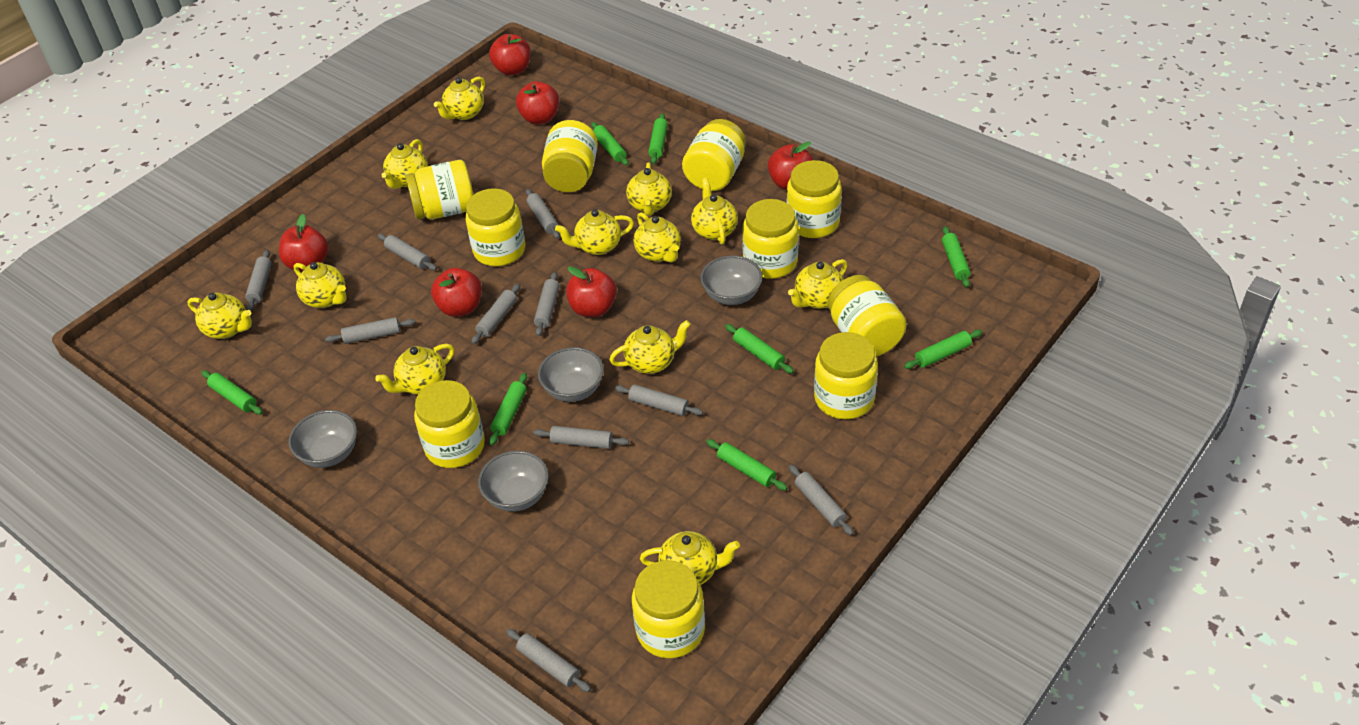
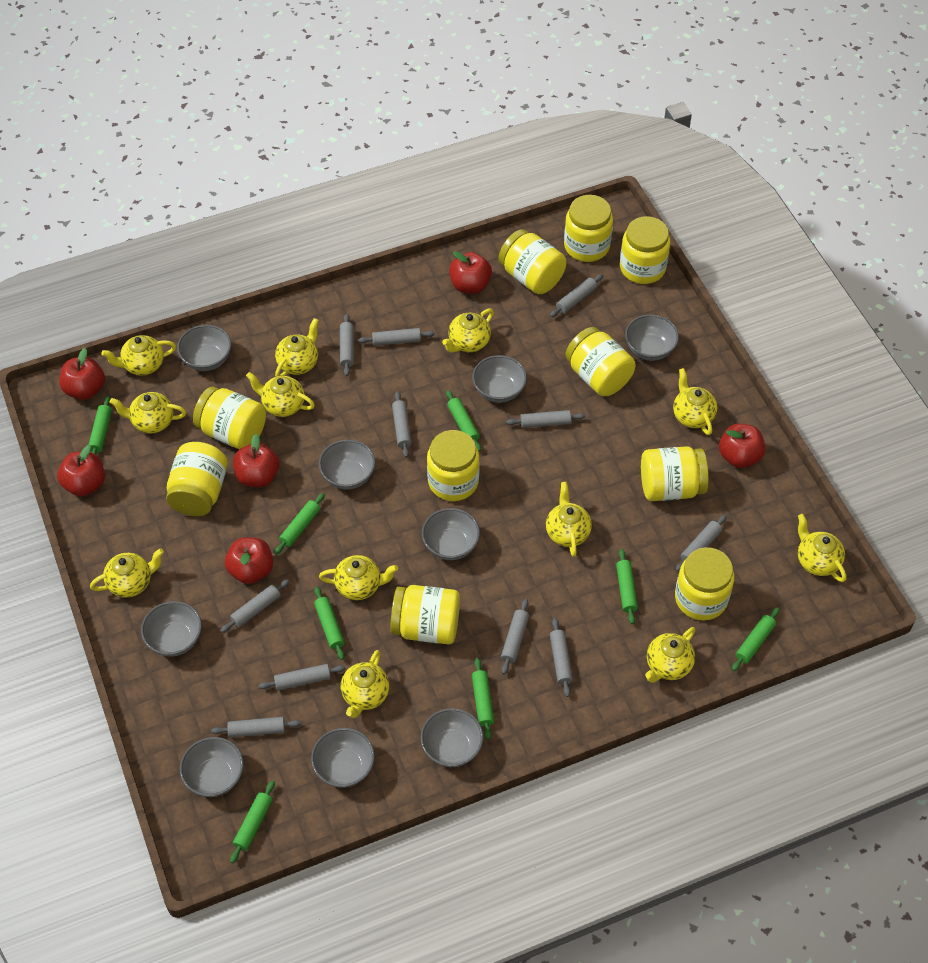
grey bowl: [289,410,357,468] [478,451,549,512] [538,347,604,402] [700,255,763,305] = 4 -> [141,601,202,657] [177,325,231,371] [180,737,244,797] [311,728,375,788] [319,439,375,490] [420,708,484,767] [422,508,480,560] [472,355,527,403] [625,314,679,361] = 9
grey rolling pin: [245,250,272,311] [325,317,415,344] [378,234,437,271] [471,283,520,344] [506,629,591,692] [526,189,560,239] [533,426,629,449] [534,272,560,336] [615,384,703,416] [789,465,853,535] = 10 -> [211,717,301,738] [221,580,290,633] [259,664,346,691] [340,314,354,376] [358,328,435,346] [392,391,412,458] [501,599,529,674] [506,410,585,428] [550,274,603,317] [550,618,573,697] [676,515,727,572] = 11

